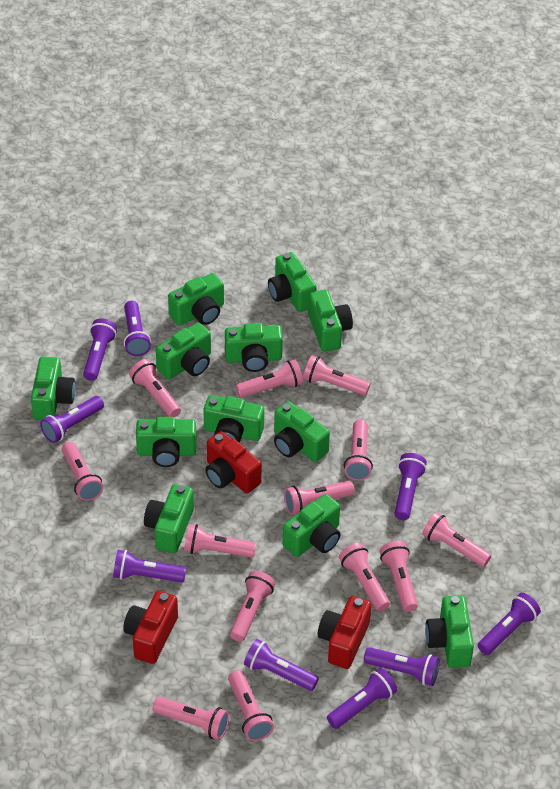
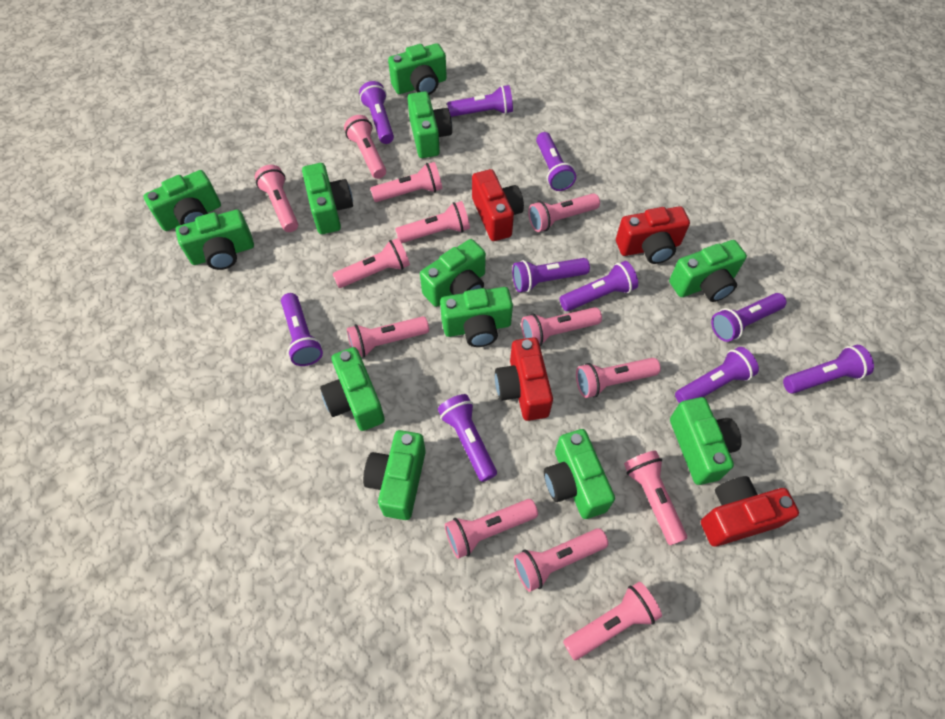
purple flashlight: [40,396,104,443] [83,318,117,381] [113,550,186,582] [124,301,151,356] [244,639,319,691] [327,668,398,729] [364,647,440,686] [394,453,427,520] [478,593,541,655] = 9 -> [281,293,323,366] [359,81,394,144] [438,394,497,482] [447,85,513,117] [512,258,590,292] [536,132,576,191] [560,261,638,311] [675,347,759,403] [711,293,786,342] [783,345,874,394] = 10
red camera: [123,591,178,664] [205,431,262,493] [318,596,371,669] = 3 -> [472,169,524,241] [495,337,553,421] [616,206,690,264] [701,476,799,547] = 4

